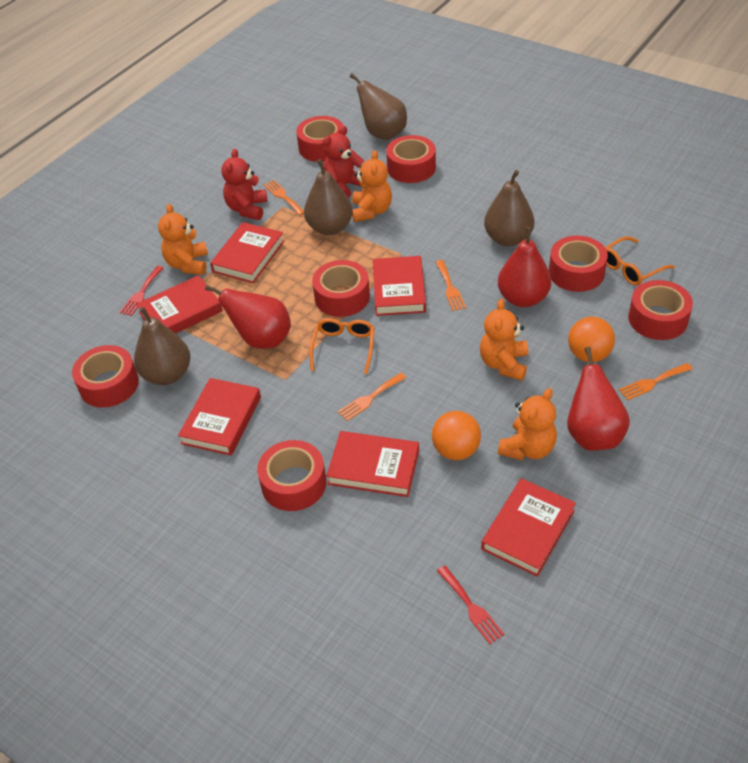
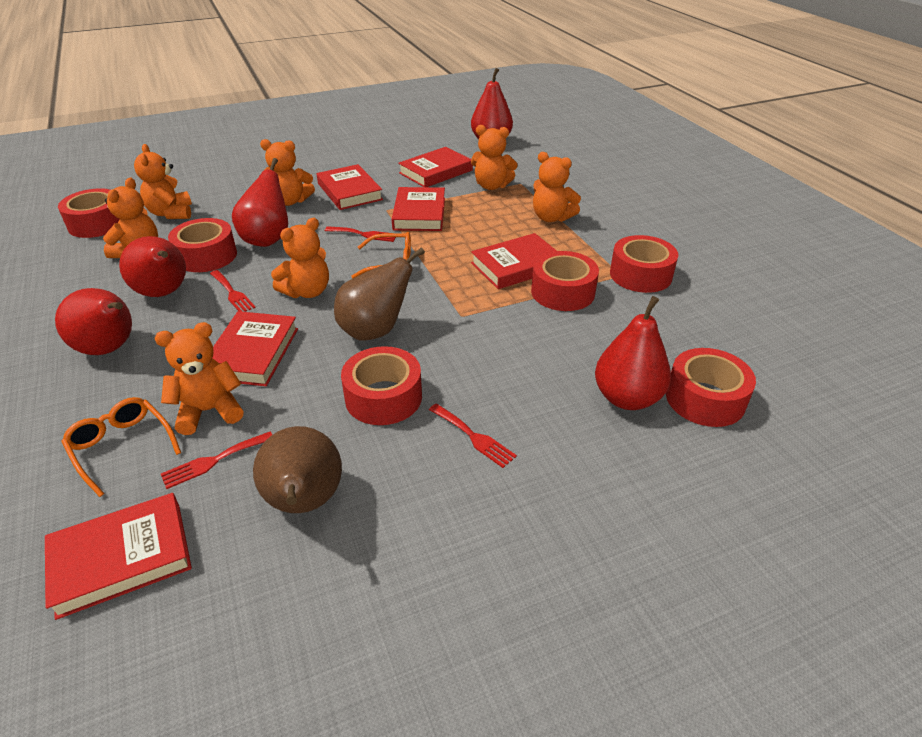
brown pear: [134,307,191,385] [304,159,353,235] [350,73,407,140] [484,170,535,246] = 4 -> [253,426,342,513] [334,247,425,341] = 2
orange ball: [432,411,481,460] [568,317,615,362] = 2 -> none = 0
orange fork: [264,180,304,215] [338,373,406,421] [436,260,466,311] [619,363,693,400] = 4 -> none = 0
orange teddy bear: [158,204,208,275] [352,150,392,222] [480,299,528,381] [498,388,557,461] = 4 -> [103,178,158,258] [134,144,192,219] [155,322,244,435] [260,139,315,206] [271,218,329,298] [471,125,518,190] [533,152,581,222] = 7
red fork: [120,266,163,316] [437,566,505,644] = 2 -> [161,432,272,489] [210,270,256,312] [325,226,396,242] [429,403,517,468] = 4
red pear: [205,285,291,349] [498,227,551,307] [567,347,630,451] = 3 -> [55,288,132,355] [119,236,186,297] [232,158,288,247] [471,68,513,139] [595,296,671,410] = 5
red tape: [72,345,139,408] [257,440,326,511] [296,116,343,162] [312,260,370,317] [386,135,436,183] [549,236,608,292] [628,280,693,340] = 7 -> [58,188,120,238] [168,218,237,272] [341,346,422,425] [531,251,599,311] [610,235,678,293] [666,348,756,427] = 6
red teddy bear: [221,149,268,220] [323,126,364,198] = 2 -> none = 0

